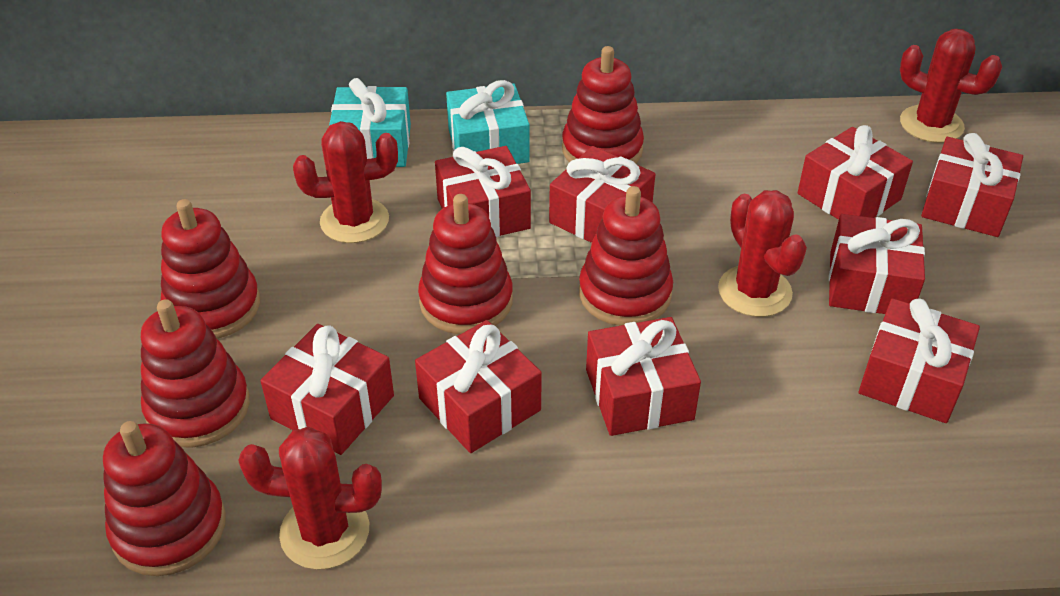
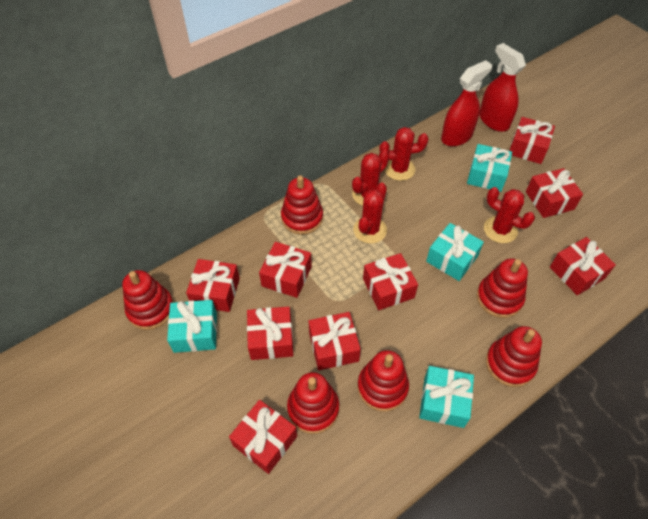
red spray bottle: none = 0 -> [441,60,492,147] [479,43,526,132] = 2
turquoise gift: [329,78,411,167] [446,80,530,164] = 2 -> [167,300,217,353] [419,366,474,428] [426,223,484,281] [467,144,512,192] = 4

